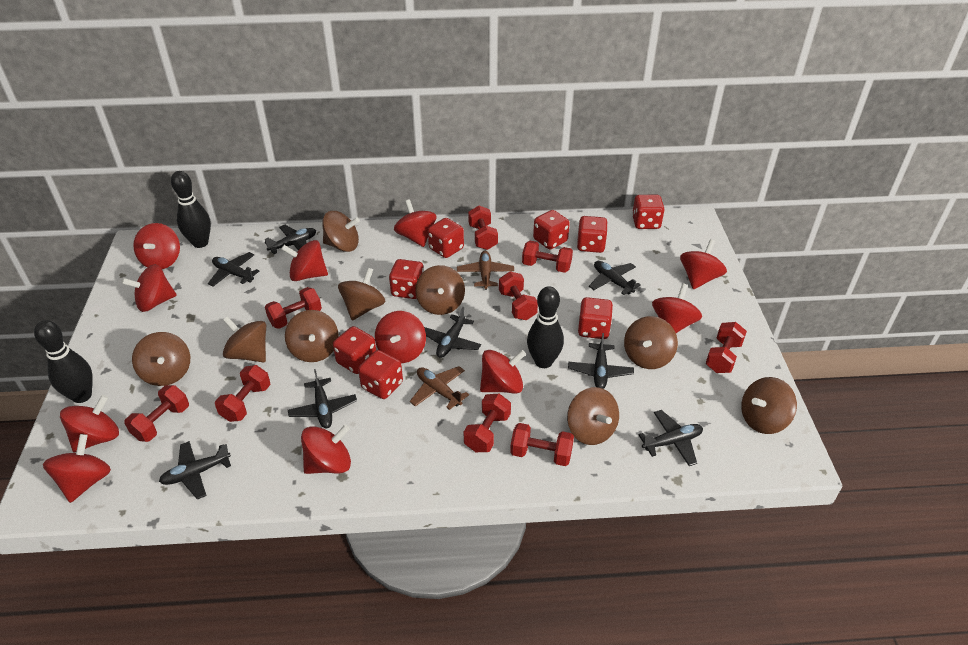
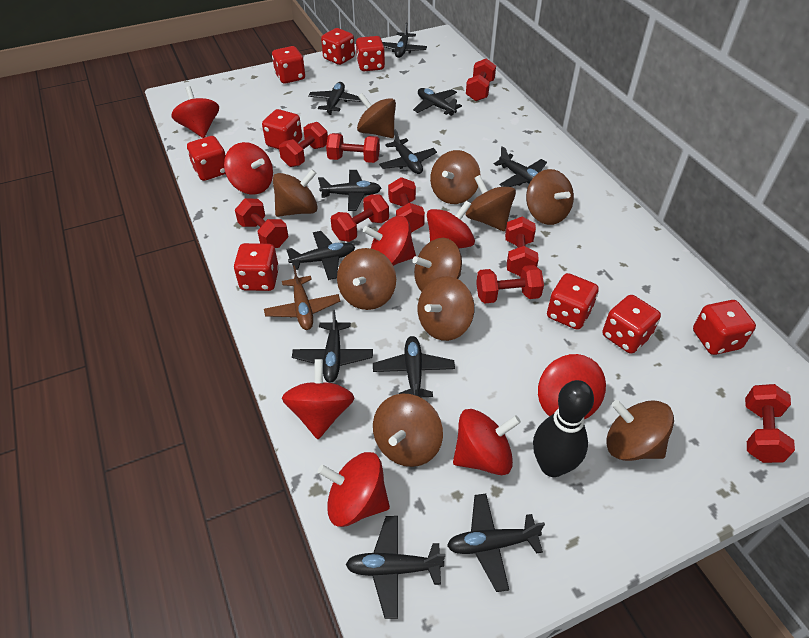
black bowling pin: [34,320,93,403] [171,171,211,248] [527,286,564,368] = 3 -> [533,380,594,477] = 1
black plane: [159,441,231,499] [208,252,259,287] [265,225,316,254] [288,369,357,429] [424,307,481,358] [568,333,634,389] [589,261,641,295] [638,410,703,466] = 8 -> [286,231,355,280] [292,309,373,383] [308,82,362,115] [318,170,381,211] [345,516,445,619] [373,336,455,397] [379,129,437,174] [382,22,427,58] [413,88,462,116] [447,494,545,592] [494,146,547,187] = 11
brown plane: [410,366,469,410] [457,251,514,290] = 2 -> [264,265,340,330] = 1
brown spinning top: [132,332,190,386] [223,316,266,362] [285,310,339,362] [322,211,360,252] [338,268,385,320] [415,265,465,315] [567,387,619,445] [624,316,678,369] [741,377,797,434] = 9 -> [273,169,318,217] [337,248,396,310] [357,93,396,138] [373,393,443,467] [412,238,462,292] [418,276,474,341] [430,150,480,204] [466,175,516,231] [526,169,574,225] [606,400,674,461] = 10
red dice: [333,326,376,374] [358,350,403,399] [389,259,424,299] [428,218,464,258] [533,210,570,249] [577,216,608,253] [578,297,613,339] [632,195,665,229] = 8 -> [187,136,226,181] [234,243,279,291] [262,109,302,149] [272,46,305,84] [321,28,355,65] [356,36,385,71] [547,273,599,330] [602,295,661,354] [693,300,756,355] = 9
red spinning top: [43,434,111,503] [60,395,119,452] [121,264,177,312] [133,223,180,269] [281,240,328,281] [301,425,351,474] [375,311,426,363] [394,199,437,247] [480,350,526,394] [652,283,702,333] [680,239,727,289] = 11 -> [171,86,219,138] [224,142,273,195] [282,359,354,439] [318,452,390,527] [363,216,416,266] [427,201,475,248] [453,409,521,475] [538,354,606,420] = 8

